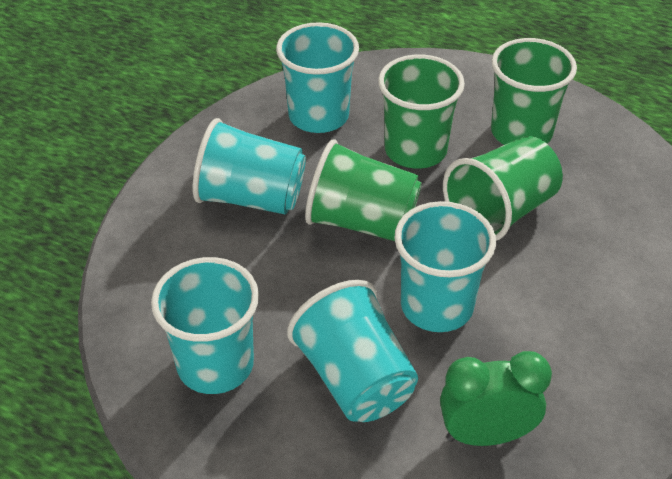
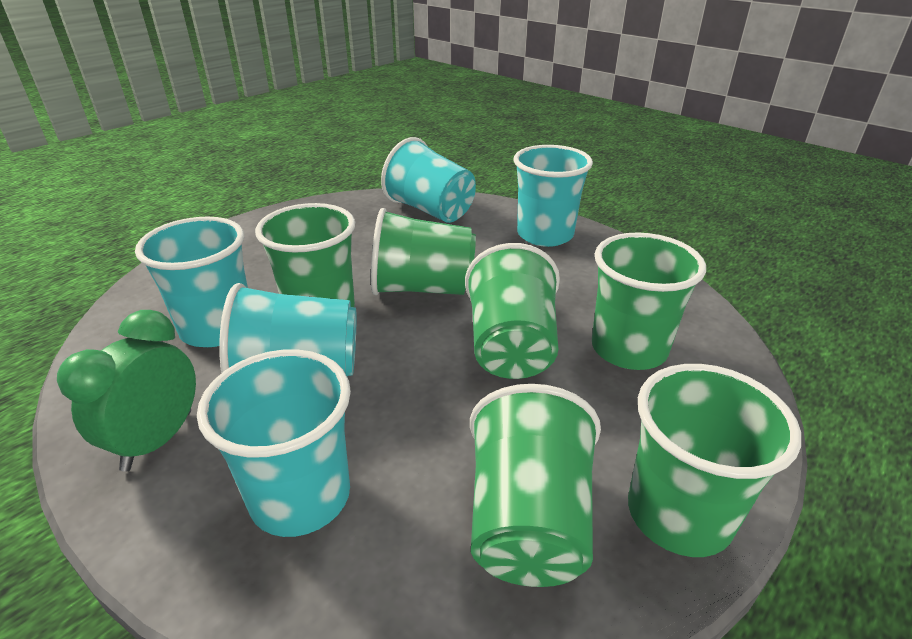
green cup: [305,139,422,241] [378,54,465,169] [443,136,563,241] [491,38,577,145] = 4 -> [255,203,355,307] [371,208,476,295] [465,243,560,379] [470,384,601,587] [592,233,706,370] [628,364,801,557] = 6

